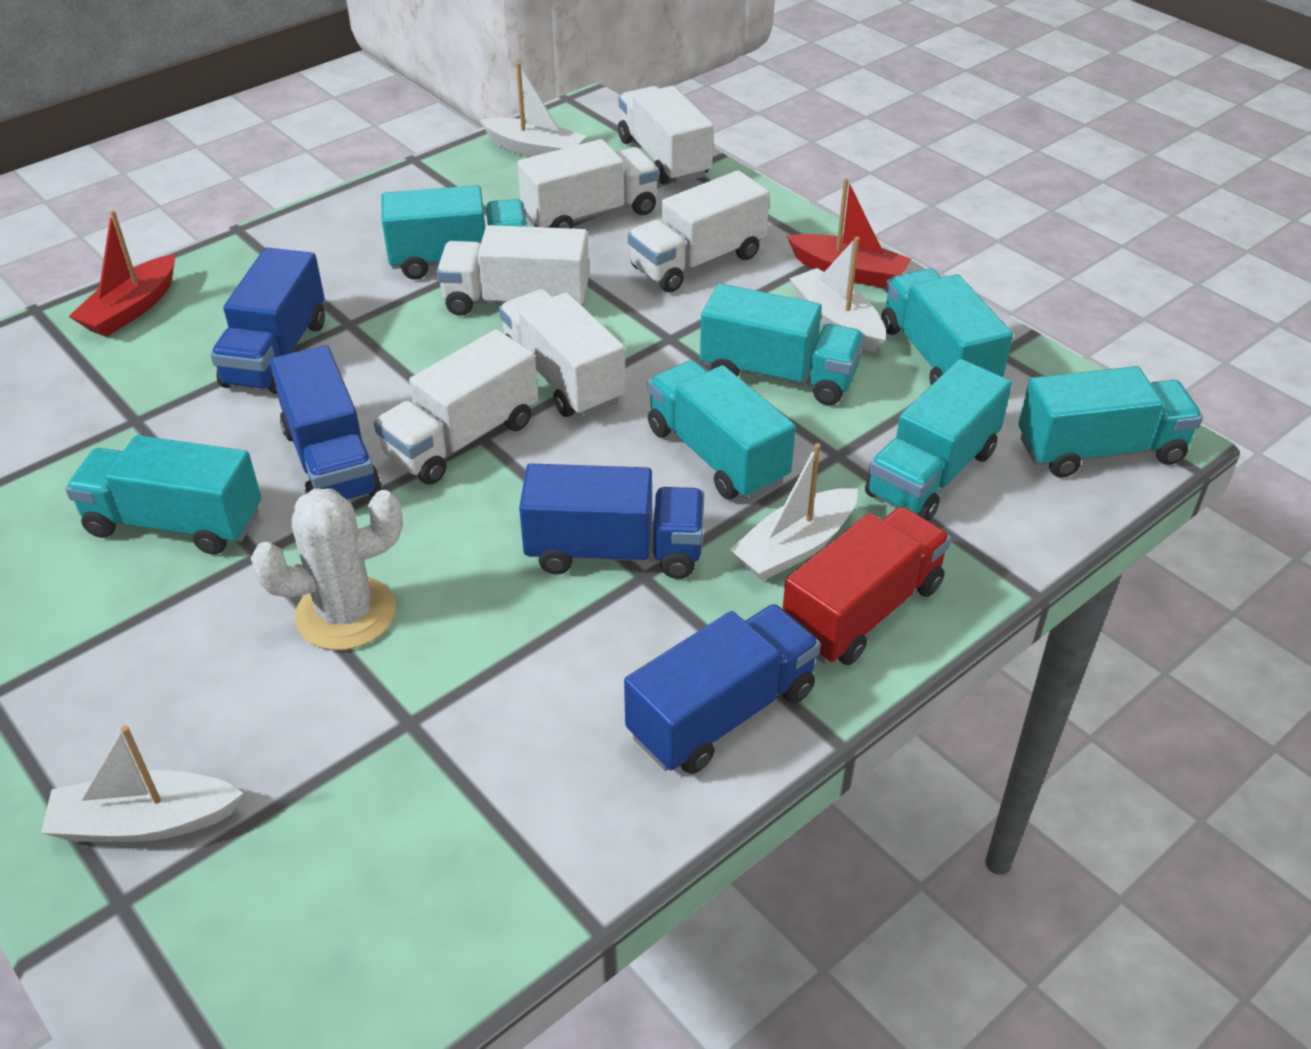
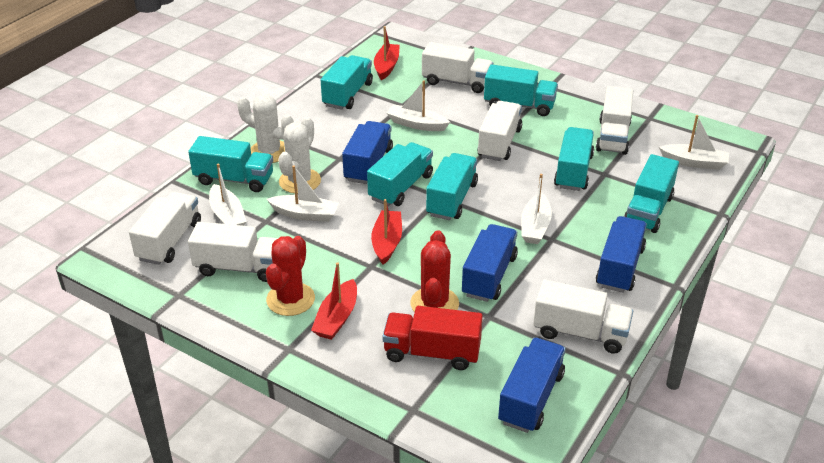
red boat: [68,210,175,337] [787,178,912,288] = 2 -> [311,262,357,340] [371,199,402,265] [374,26,400,80] = 3
red cactus: none = 0 -> [266,236,315,316] [410,230,459,312] = 2
white boat: [41,725,243,842] [480,62,586,157] [729,443,858,581] [789,236,886,353] = 4 -> [209,163,247,226] [267,165,339,222] [387,80,450,131] [521,174,552,244] [659,115,729,170] = 5
white cactus: [251,488,403,650] = 1 -> [237,94,294,163] [278,117,321,194] = 2

